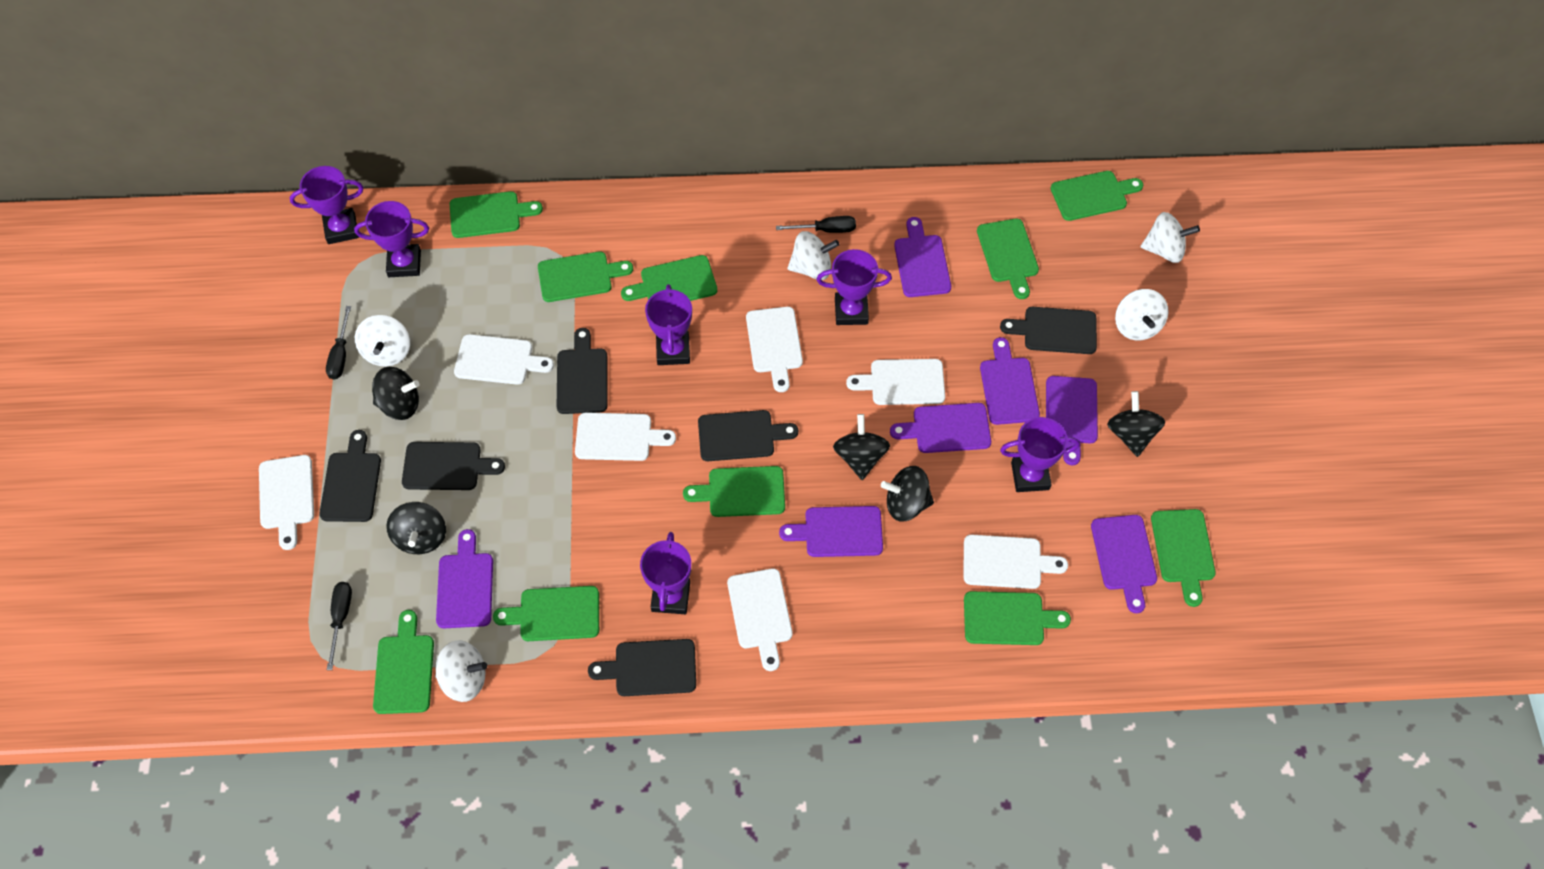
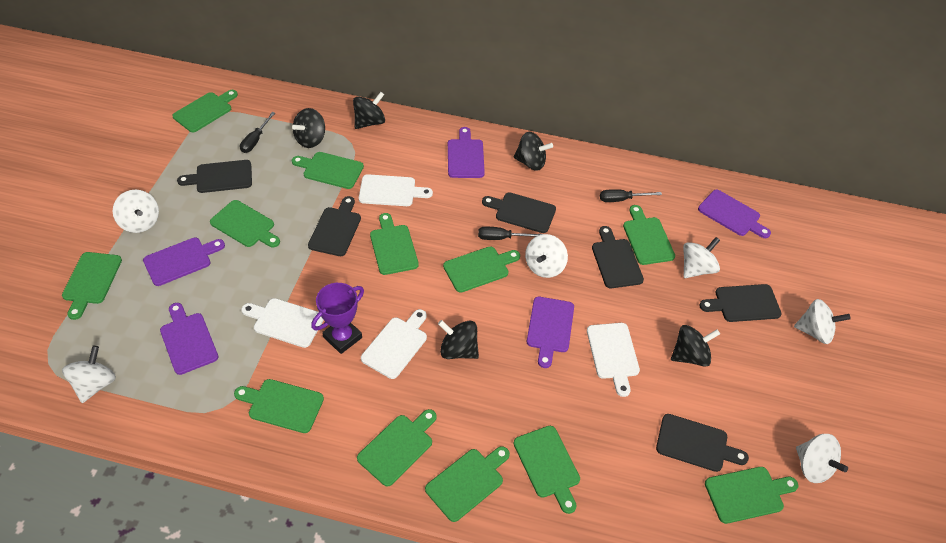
green cutting board: [373,610,434,714] [450,191,543,238] [493,586,599,641] [538,252,633,302] [621,255,717,301] [683,466,785,517] [964,591,1071,645] [977,219,1039,299] [1051,171,1143,221] [1151,509,1216,607] = 10 -> [62,252,122,320] [172,90,238,132] [210,200,280,247] [234,379,324,433] [292,152,364,189] [357,409,437,487] [370,213,419,275] [425,446,510,522] [443,247,520,293] [513,426,580,514] [623,205,675,265] [705,467,798,524] = 12
purple cutting board: [436,529,493,628] [779,506,883,557] [890,403,991,453] [894,217,951,297] [980,337,1040,425] [1046,376,1098,465] [1091,515,1157,613] = 7 -> [143,238,225,286] [160,303,218,375] [448,127,485,178] [527,297,574,368] [698,190,771,238] = 5
purple trophy: [289,166,364,244] [354,201,429,277] [640,532,691,614] [645,284,692,365] [817,249,892,325] [1000,417,1080,492] = 6 -> [311,283,364,354] = 1
white cutting board: [259,455,314,550] [454,334,554,385] [575,412,676,461] [727,568,793,671] [746,307,803,392] [846,359,945,405] [963,534,1068,589] = 7 -> [241,298,323,348] [359,174,433,206] [361,309,427,379] [587,323,640,397] = 4
white spinning top: [355,315,410,367] [435,640,487,702] [788,231,839,280] [1115,289,1169,340] [1141,212,1200,263] = 5 -> [62,346,116,403] [113,190,159,233] [525,234,568,278] [683,237,720,278] [794,299,851,344] [796,434,848,483] = 6

